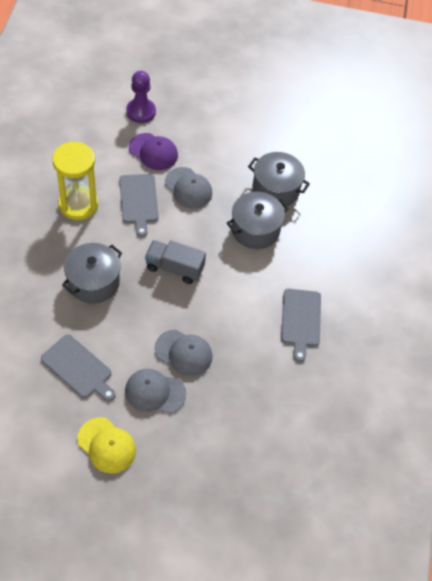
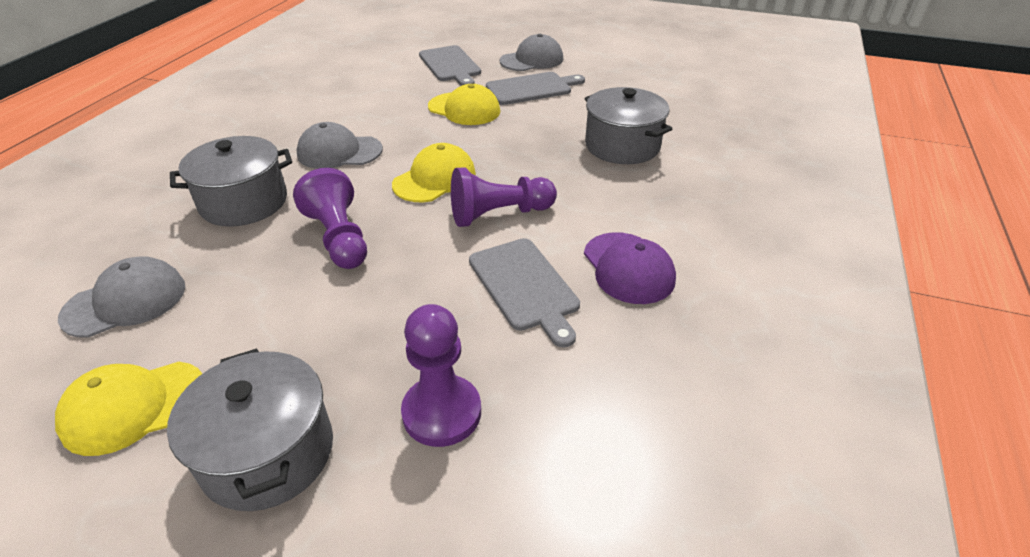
grey truck: [145,240,206,284] = 1 -> none = 0
purple pawn: [126,71,156,123] = 1 -> [293,168,367,269] [401,304,481,447] [451,168,557,227] = 3
yellow cap: [77,417,136,474] = 1 -> [55,362,203,456] [392,143,476,202] [428,84,500,125] = 3
yellow hourglass: [52,141,98,220] = 1 -> none = 0

